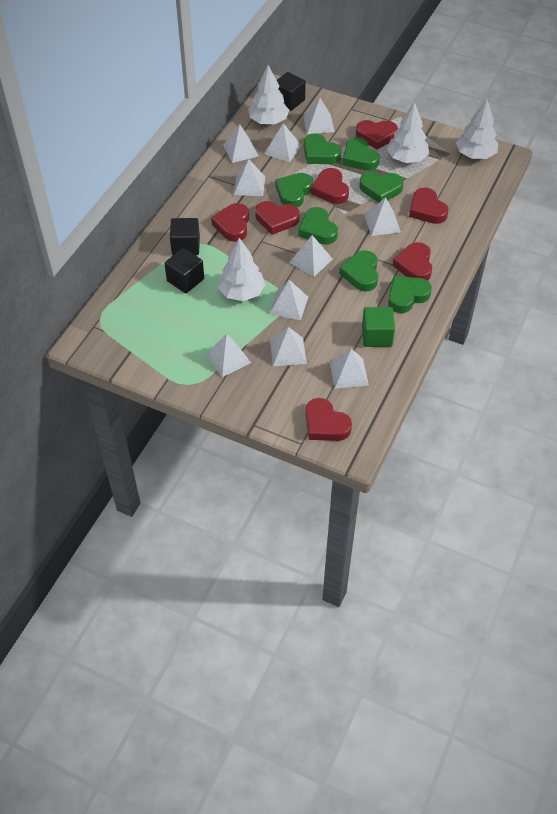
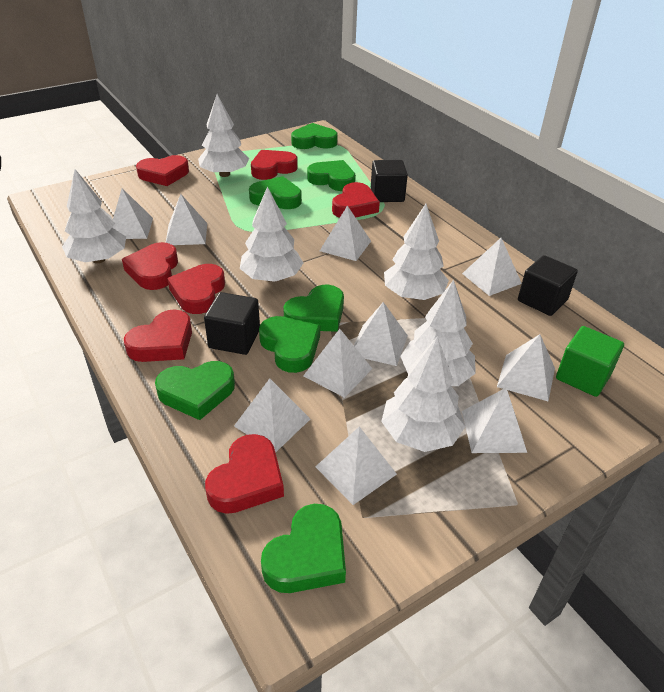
white tree: [218,238,265,301] [248,65,289,124] [387,102,429,163] [456,99,498,159] = 4 -> [62,169,126,263] [198,94,249,177] [240,186,303,282] [381,337,465,452] [384,204,449,300] [400,280,476,386] = 6

